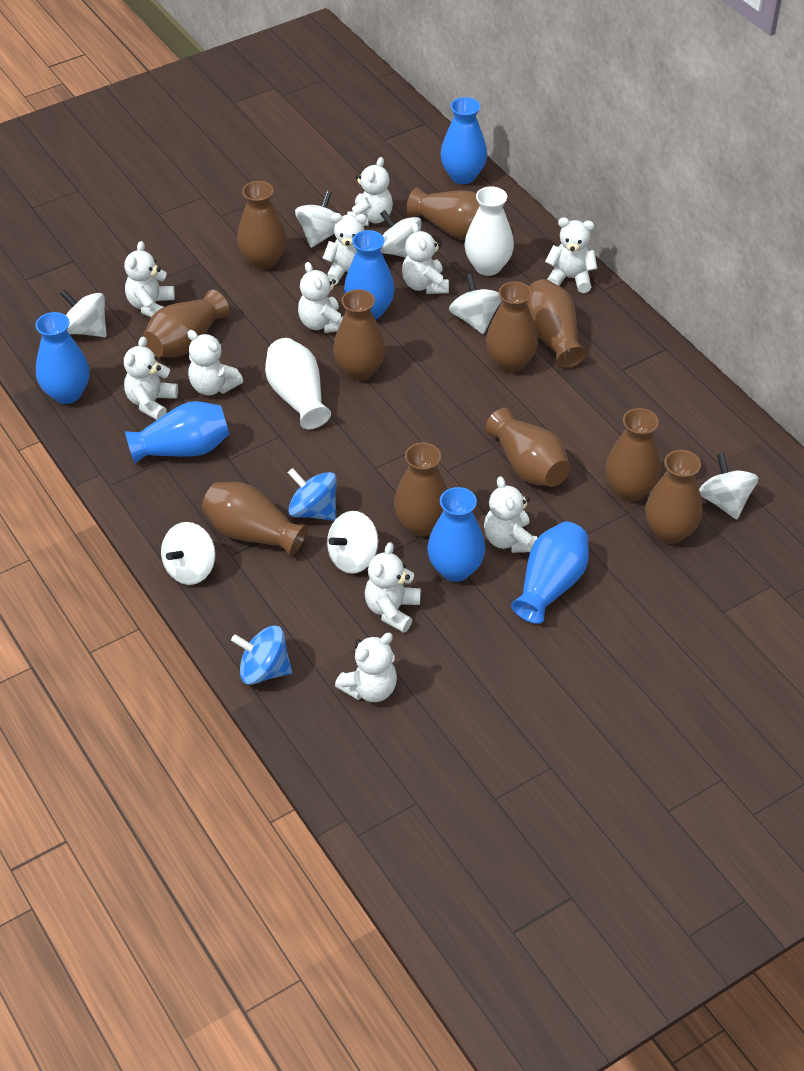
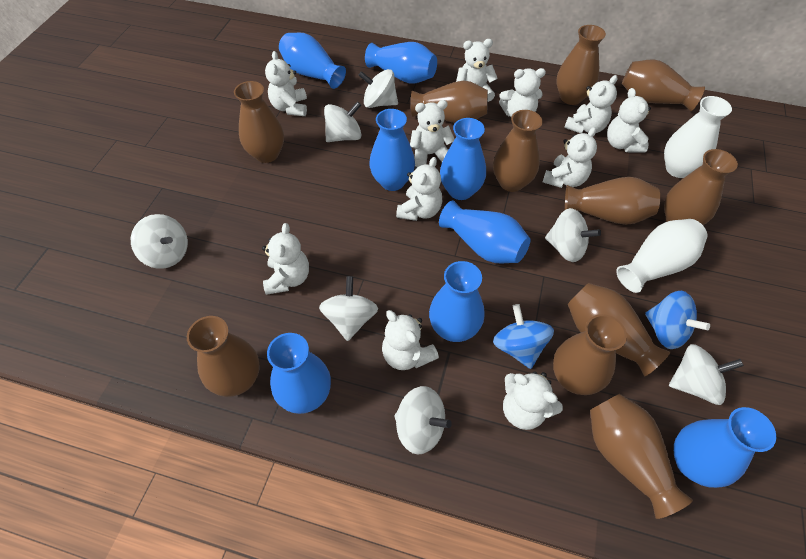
blue vase: [35,312,89,404] [125,401,229,463] [344,230,395,319] [427,487,485,582] [440,97,487,184] [511,521,589,624] = 6 -> [267,333,331,414] [279,33,346,89] [365,42,437,83] [370,109,415,191] [429,261,484,342] [439,200,530,264] [440,118,486,200] [674,407,776,488] = 8

